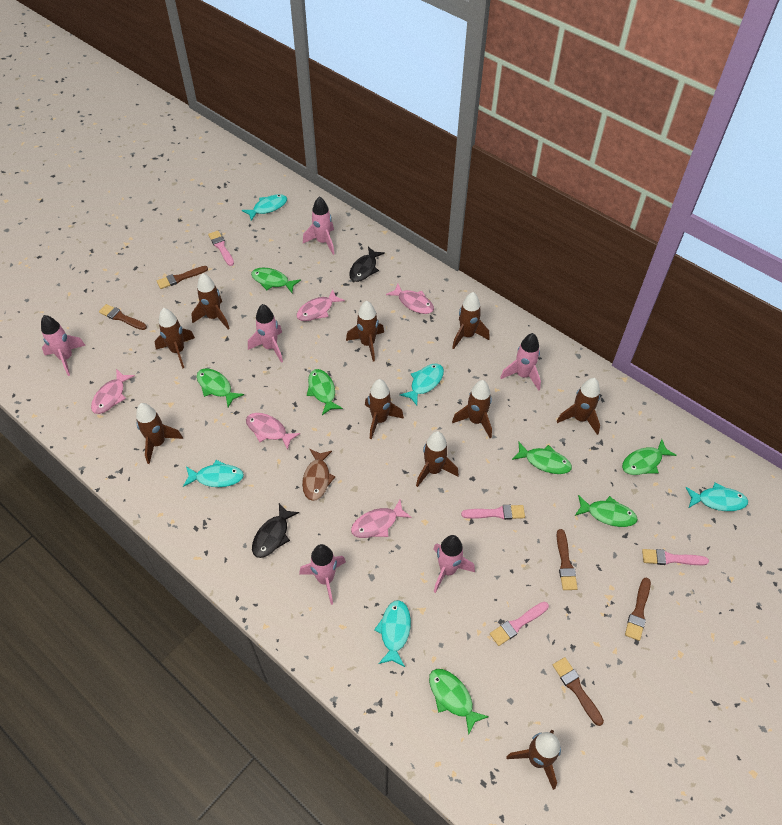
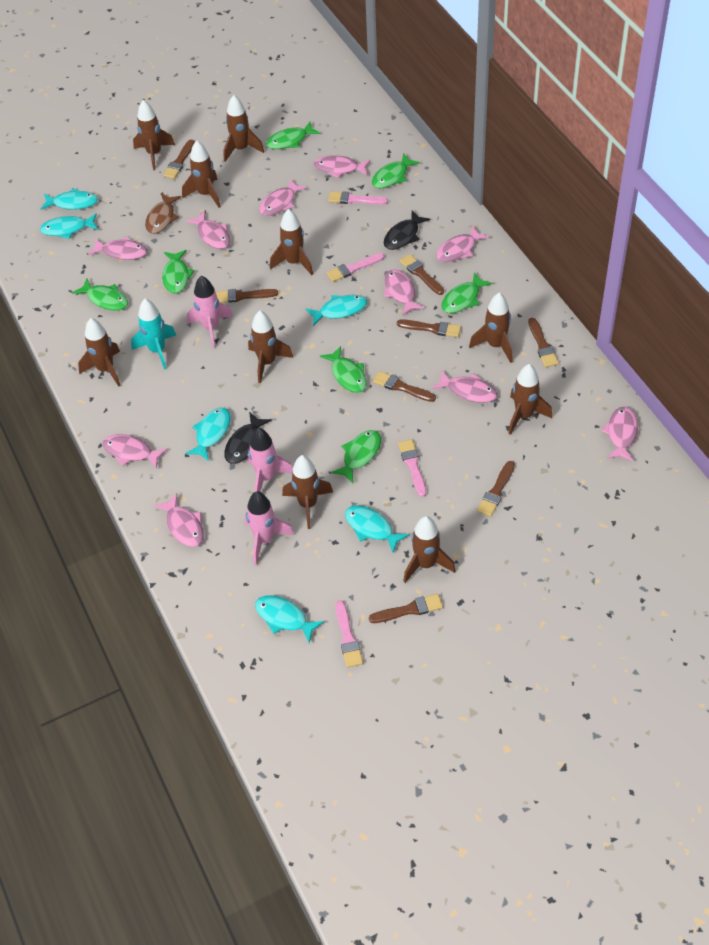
brown brush: [99,304,147,330] [157,266,208,289] [553,657,604,726] [557,529,578,590] [625,578,651,641] = 5 -> [163,140,195,179] [216,289,278,303] [369,594,443,623] [373,371,436,402] [397,319,461,337] [399,254,444,295] [477,461,515,517] [528,318,559,367] = 8
pink fish: [91,369,135,414] [246,413,300,450] [296,289,345,321] [351,499,412,538] [386,284,434,314] = 5 -> [88,236,147,260] [103,434,168,469] [154,493,204,547] [186,211,230,249] [259,179,307,216] [314,156,370,178] [384,269,425,315] [432,370,497,403] [436,226,489,262] [601,407,638,462] = 10
pink rocket: [41,315,86,376] [248,304,283,363] [299,544,346,605] [303,196,335,255] [433,535,475,593] [500,333,541,391] = 6 -> [187,276,233,348] [245,491,294,565] [248,428,293,492] = 3
turquoise fish: [183,460,244,487] [242,194,287,221] [374,600,411,667] [400,363,444,406] [685,483,748,511] = 5 -> [40,213,98,239] [41,188,98,210] [185,407,231,461] [255,595,324,643] [305,295,367,326] [345,505,410,553] = 6
turquoise rocket: none = 0 -> [131,299,176,370] = 1

